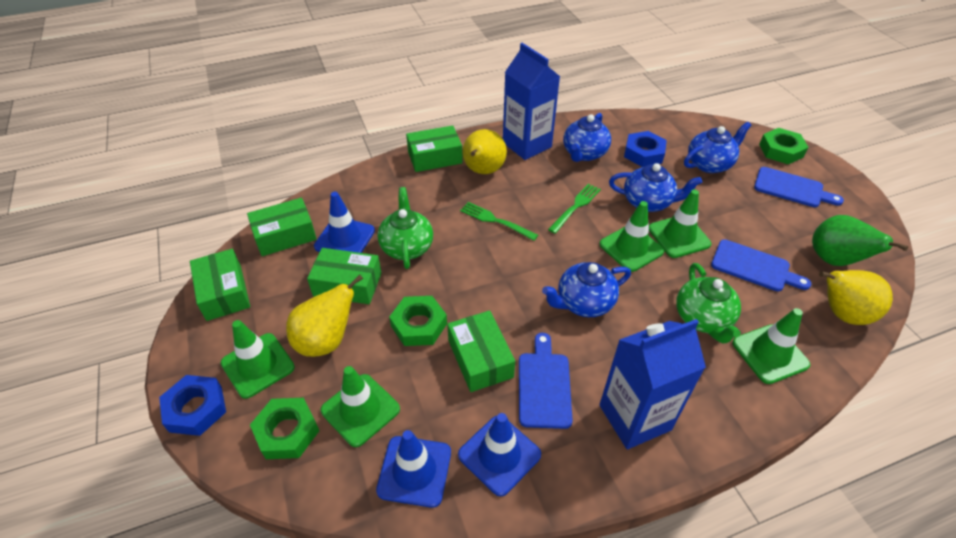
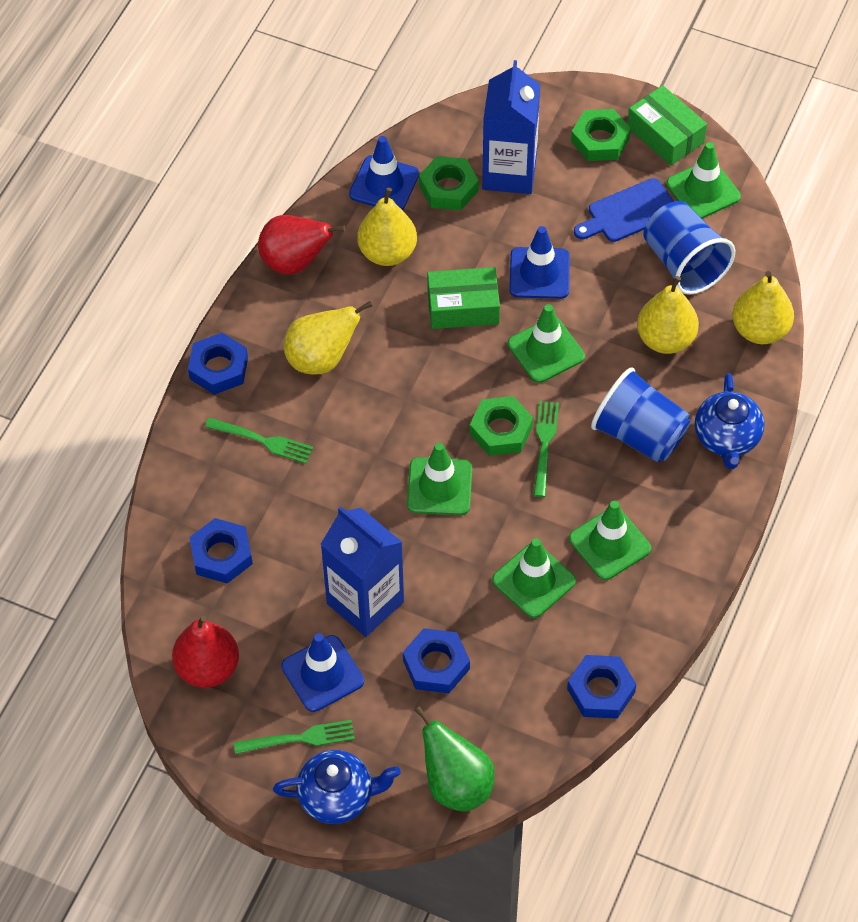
blue cup: none = 0 -> [591,367,691,463] [644,201,735,295] = 2
blue cutting board: [519,333,573,429] [711,239,811,292] [754,167,844,207] = 3 -> [574,178,674,242] = 1
blue nut: [159,375,226,436] [624,131,667,167] = 2 -> [188,333,248,395] [189,518,253,583] [403,628,470,693] [567,655,636,719] = 4
blue teapot: [542,262,631,317] [563,113,611,162] [609,163,702,212] [684,122,751,173] = 4 -> [273,750,401,824] [695,373,765,469] = 2
green box: [190,249,250,321] [247,198,317,256] [307,248,381,304] [406,125,463,172] [447,311,515,392] = 5 -> [427,267,500,329] [627,85,707,166] = 2
green fork: [460,202,538,241] [548,184,601,234] = 2 -> [205,418,313,464] [234,720,355,754] [533,401,559,497] = 3
green teapot: [378,187,433,269] [676,263,741,343] = 2 -> none = 0
red pear: none = 0 -> [172,616,239,688] [258,215,345,275] = 2
yellow pear: [286,275,363,357] [463,129,507,174] [819,270,893,325] = 3 -> [284,301,373,374] [357,187,417,266] [637,276,699,354] [732,271,794,344] = 4

